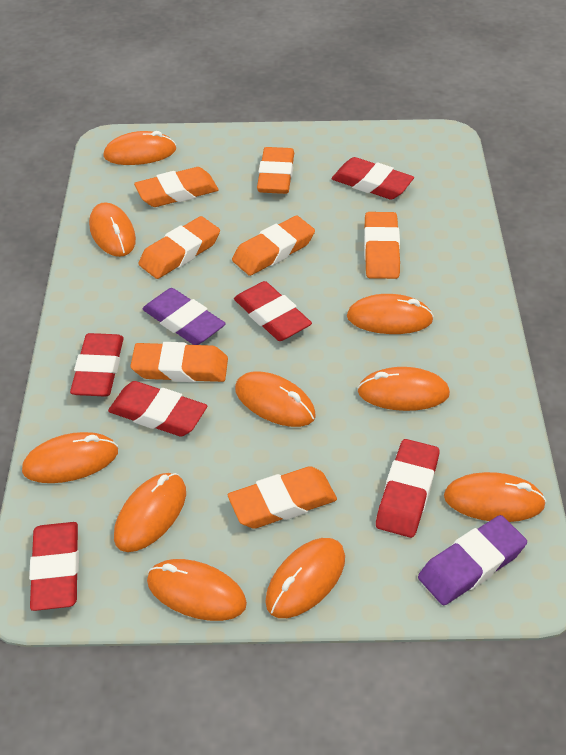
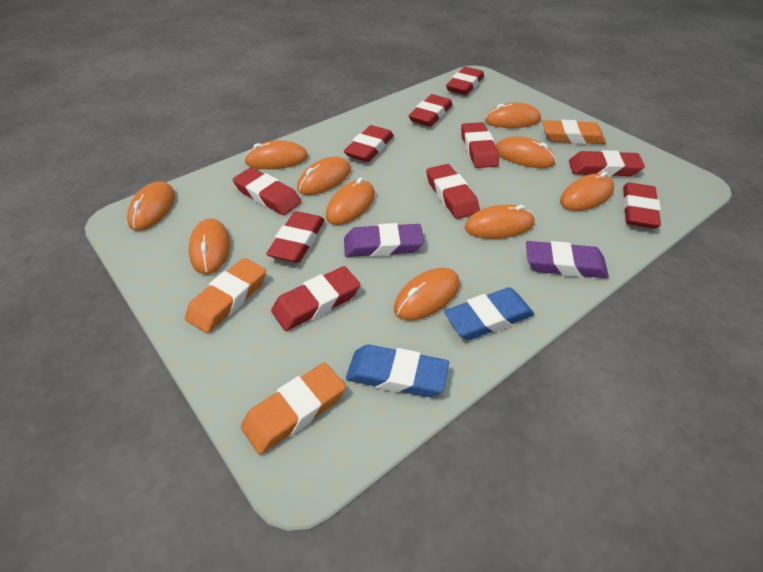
blue eraser: none = 0 -> [346,344,449,397] [444,287,534,340] = 2
orange eraser: [130,342,228,382] [134,167,219,207] [138,216,220,279] [228,466,337,529] [232,215,315,276] [257,147,294,194] [364,212,400,279] = 7 -> [185,258,266,333] [241,363,346,455] [542,120,606,144] = 3
red eraser: [29,522,79,611] [70,333,124,397] [108,381,207,437] [234,281,312,341] [332,157,414,200] [376,439,439,538] = 6 -> [232,168,301,215] [266,211,325,263] [271,266,360,331] [344,125,394,162] [408,94,453,127] [426,164,480,219] [446,67,484,95] [461,122,499,168] [569,150,645,176] [623,182,661,229] = 10

